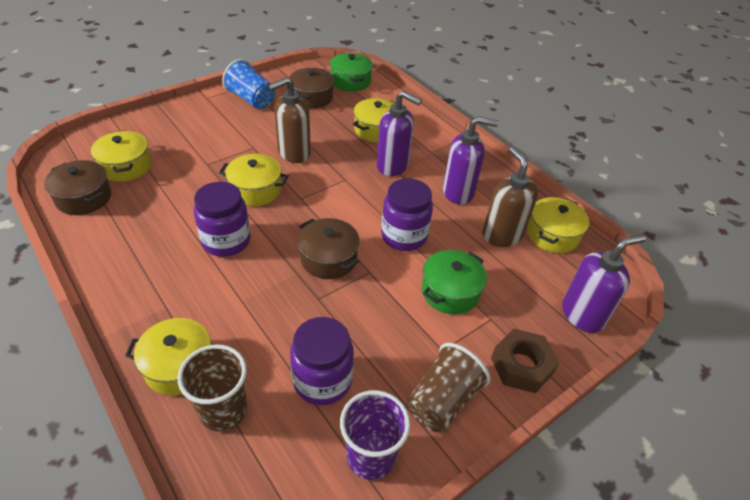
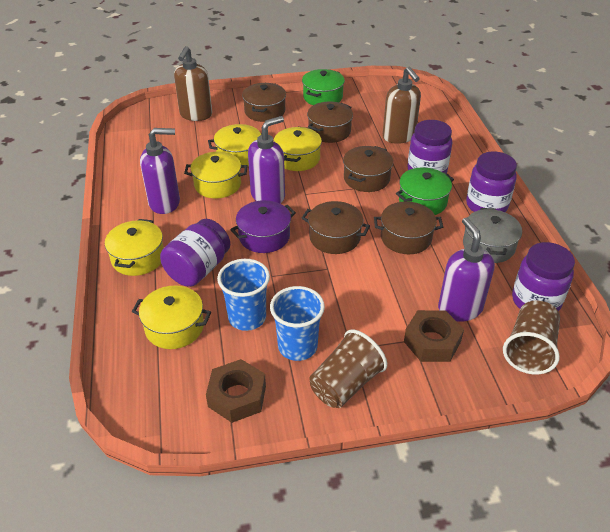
blue cup: [222,59,275,109] = 1 -> [217,259,270,331] [270,286,325,361] = 2
brown nut: [491,329,560,393] = 1 -> [206,359,266,423] [404,310,464,362] = 2
brown pot: [44,160,111,215] [289,68,334,108] [298,218,360,279] = 3 -> [242,83,286,122] [302,201,370,254] [307,101,353,143] [343,146,393,192] [374,201,443,254] = 5
grey pot: none = 0 -> [463,208,522,263] = 1
purple cup: [340,390,410,480] = 1 -> none = 0
purple jar: [194,182,250,257] [290,317,354,406] [381,178,433,251] = 3 -> [160,219,230,287] [408,120,452,173] [466,151,517,212] [512,242,575,311] = 4
purple pot: none = 0 -> [230,200,296,253] = 1

